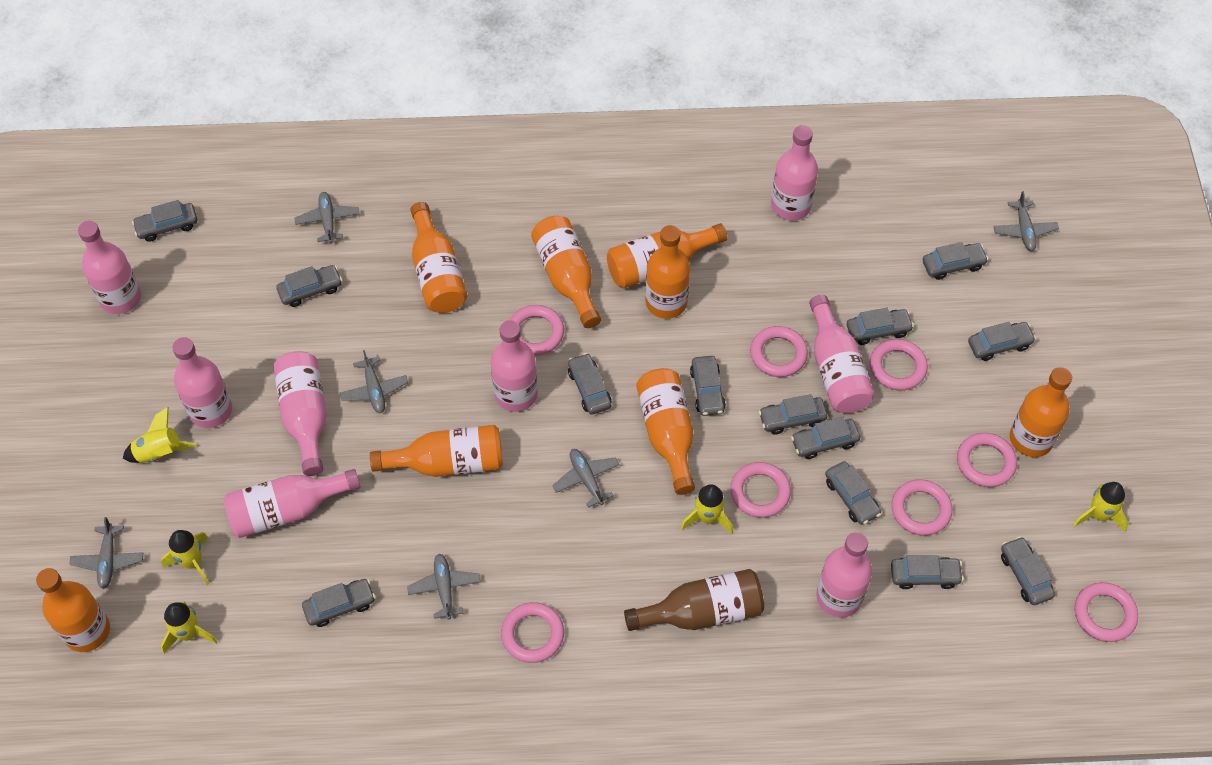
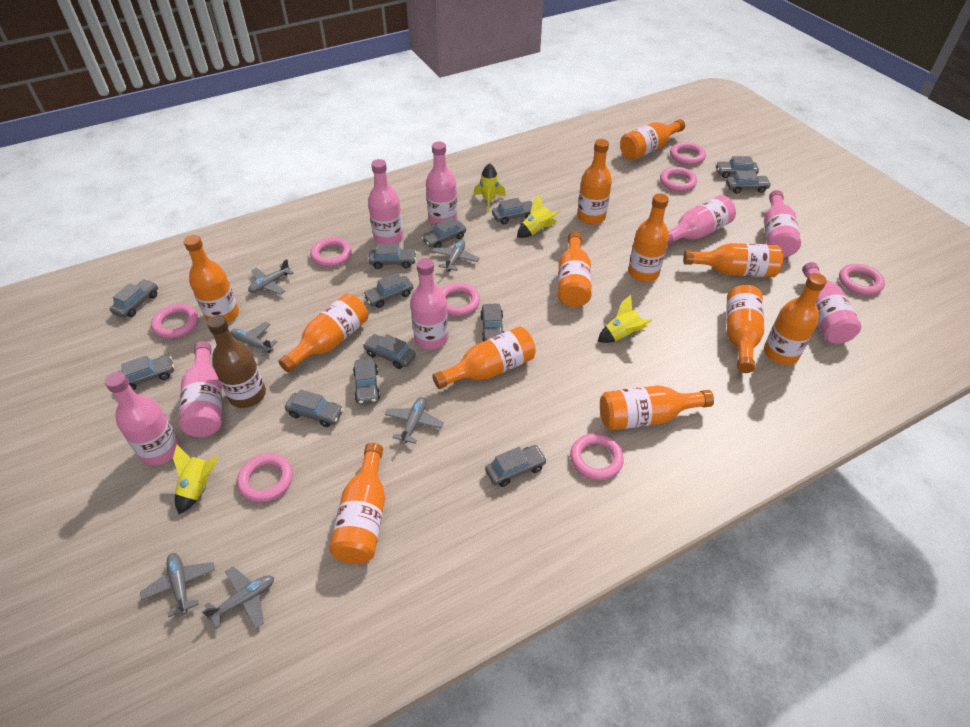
orange bottle: [36,568,110,652] [370,425,503,477] [410,202,467,313] [531,216,601,328] [607,223,727,289] [636,368,695,495] [645,225,690,319] [1010,367,1072,457] = 8 -> [183,235,239,323] [278,293,368,373] [329,443,385,564] [432,326,536,389] [558,232,592,307] [577,139,612,225] [600,385,714,430] [620,119,685,160] [628,193,669,282] [683,243,783,277] [726,285,764,373] [764,273,827,365] = 12
yellow rocket: [123,407,197,463] [161,530,209,585] [161,602,217,654] [681,484,733,534] [1073,482,1128,532] = 5 -> [173,445,218,514] [474,163,506,212] [517,194,560,238] [598,295,652,343] = 4

